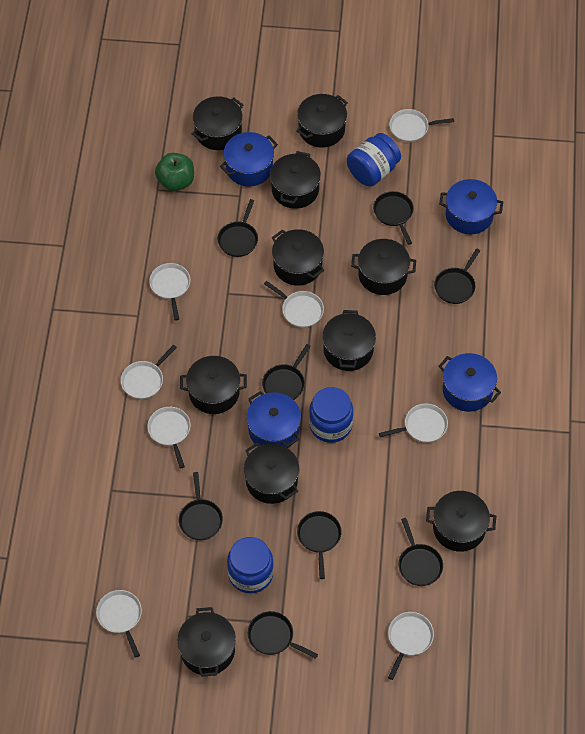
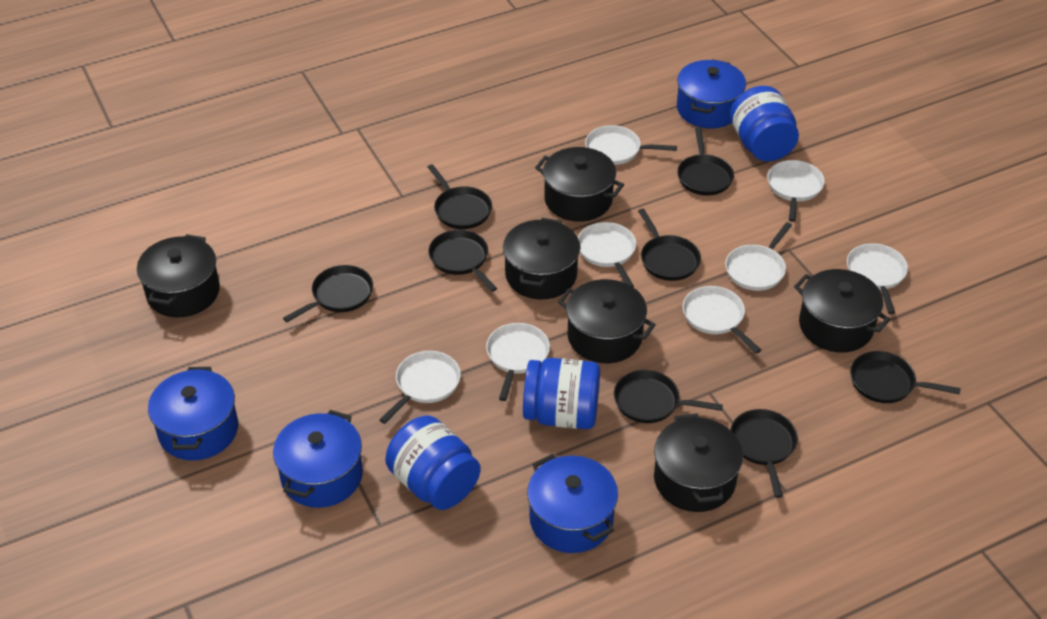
black pot: [177,607,236,677] [180,356,247,414] [192,96,243,150] [244,442,299,504] [270,151,321,209] [272,229,324,286] [296,94,348,148] [322,310,376,371] [351,239,416,295] [426,491,496,552] = 10 -> [137,234,220,317] [503,218,580,299] [535,147,624,222] [558,279,656,363] [654,413,743,512] [794,269,891,352] = 6
green apple: [155,153,194,191] = 1 -> none = 0

